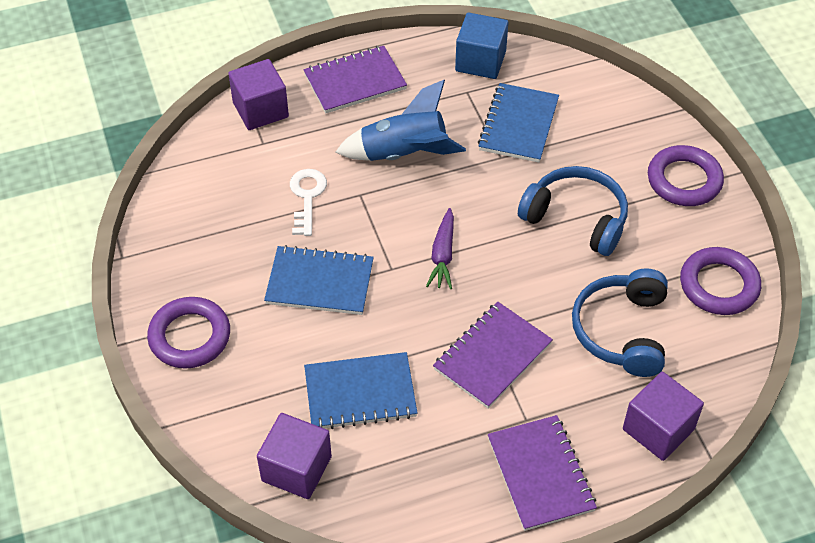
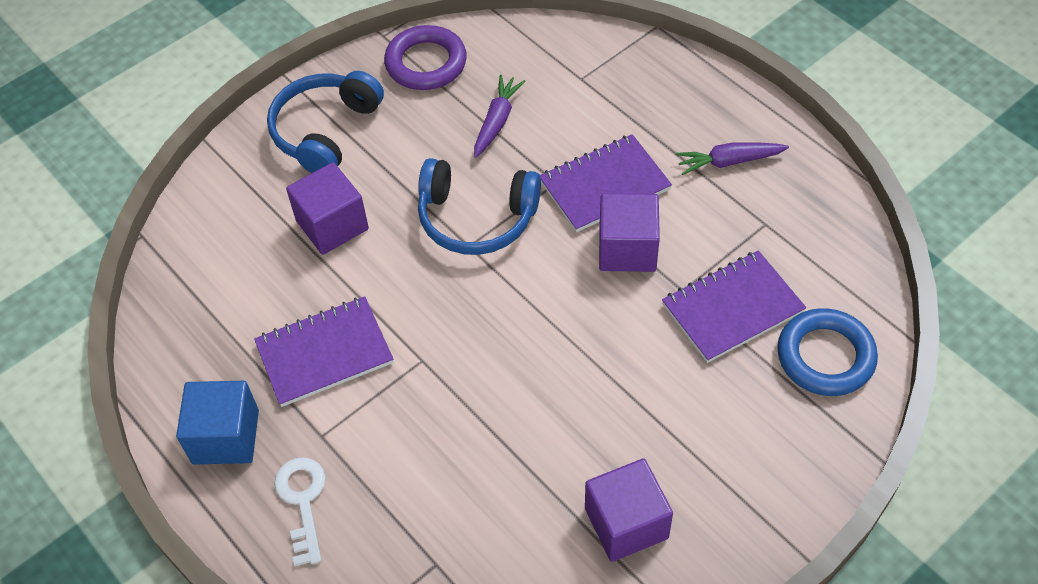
blue notebook: [264,245,374,315] [304,352,417,429] [478,83,559,163] = 3 -> none = 0
blue ring: none = 0 -> [777,308,878,396] = 1
blue rocket: [336,80,466,161] = 1 -> none = 0
purple carrot: [426,208,454,289] = 1 -> [474,75,526,158] [675,142,789,175] = 2
purple ring: [147,297,230,369] [648,145,724,206] [680,247,761,315] = 3 -> [384,25,467,90] = 1

